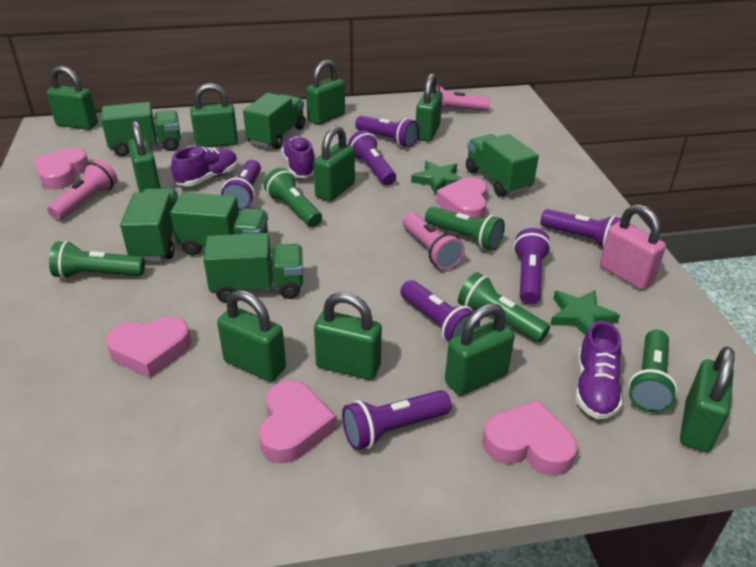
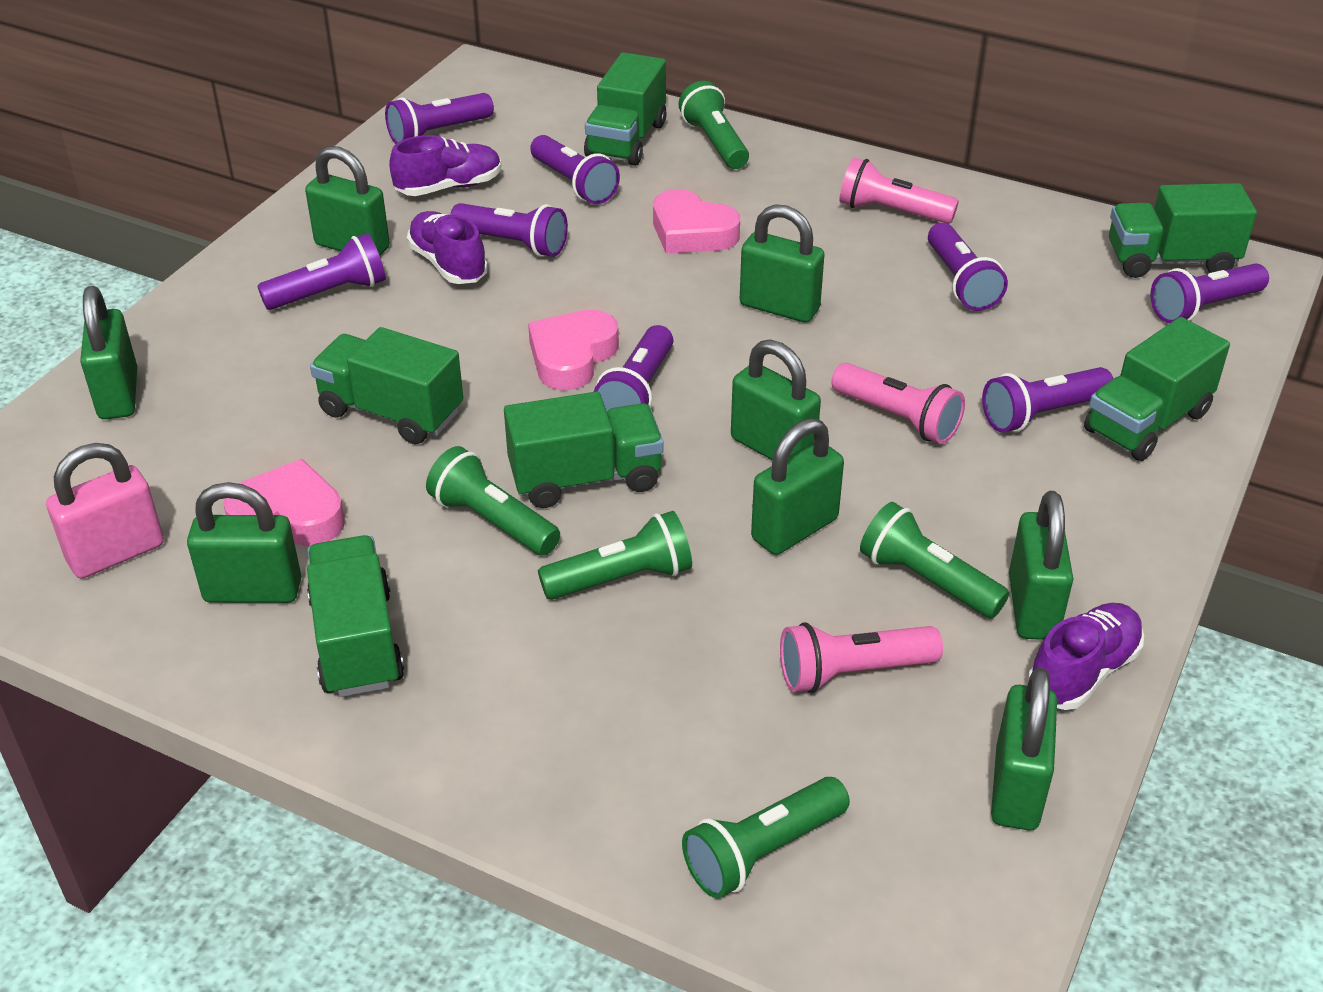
green padlock: [46,66,98,130] [128,120,161,193] [190,83,238,148] [217,290,286,382] [306,60,345,125] [313,126,355,202] [314,292,382,380] [416,73,443,142] [445,303,515,396] [680,347,735,452] = 10 -> [80,286,137,419] [187,482,301,603] [305,146,390,256] [731,340,821,460] [740,204,825,323] [751,418,844,555] [991,668,1057,830] [1009,491,1073,640] = 8
green star: [411,161,462,195] [550,290,620,335] = 2 -> none = 0
pink heart: [34,148,89,190] [106,317,191,378] [259,381,336,464] [436,177,488,219] [483,400,578,476] = 5 -> [223,459,345,546] [528,309,619,390] [653,189,740,254] = 3
purple flashlight: [221,160,261,211] [342,390,452,450] [348,130,396,186] [355,116,419,148] [400,280,480,343] [513,228,551,305] [541,209,621,248] = 7 -> [258,233,386,310] [385,93,494,144] [450,203,568,257] [530,135,620,204] [594,325,673,411] [928,223,1008,311] [982,367,1113,433] [1150,263,1269,323] = 8

